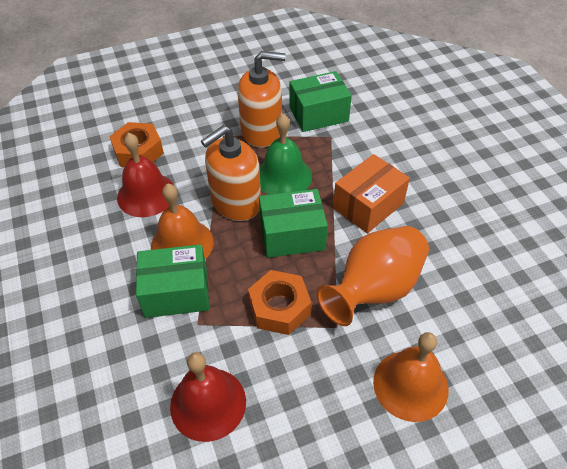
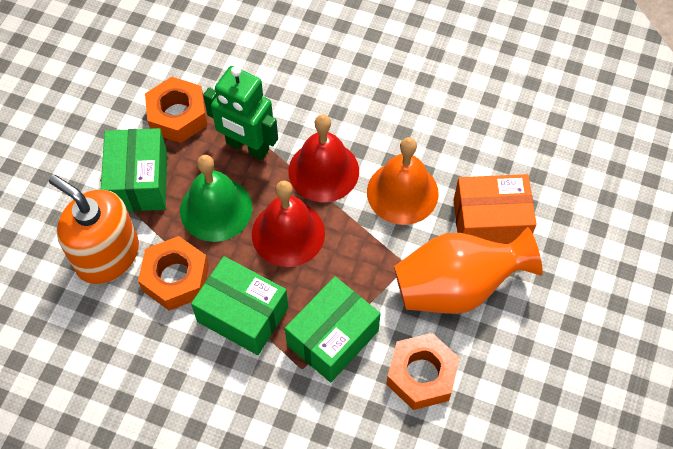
green robot: none = 0 -> [203,66,278,160] = 1
orange bell: [151,184,214,259] [373,332,449,422] = 2 -> [367,137,439,225] = 1
orange nut: [109,122,164,167] [248,270,311,335] = 2 -> [138,236,209,311] [145,77,207,143] [386,333,460,410] = 3
orange soap dispenser: [201,125,261,221] [237,51,286,148] = 2 -> [49,175,139,284] = 1

